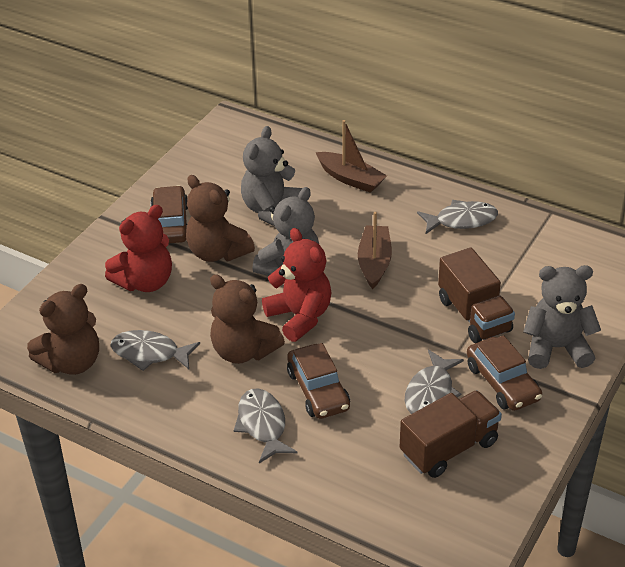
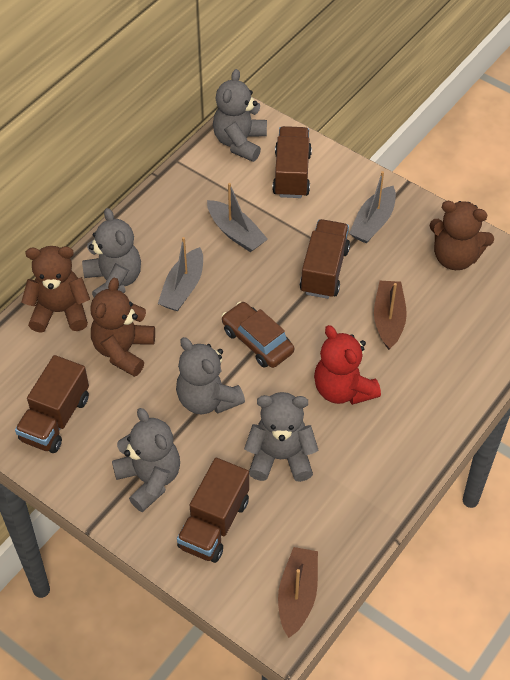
brown car: [150,185,188,243] [287,343,350,419] [467,335,542,411] = 3 -> [222,302,294,368] = 1
brown truck: [400,390,502,478] [438,248,515,343] = 2 -> [15,355,89,453] [177,458,249,563] [272,126,312,198] [300,219,350,299] = 4
grey boat: none = 0 -> [158,237,203,311] [207,183,268,252] [349,171,396,244] = 3
grey fish: [111,330,200,371] [234,388,297,463] [405,350,464,414] [417,200,498,234] = 4 -> none = 0
grey teddy bear: [241,126,302,226] [252,187,319,276] [523,265,601,369] = 3 -> [82,208,141,297] [112,408,180,512] [176,337,245,414] [213,69,267,162] [244,392,318,482] = 5
red teddy bear: [105,205,172,292] [262,228,332,342] = 2 -> [314,325,381,405] = 1

